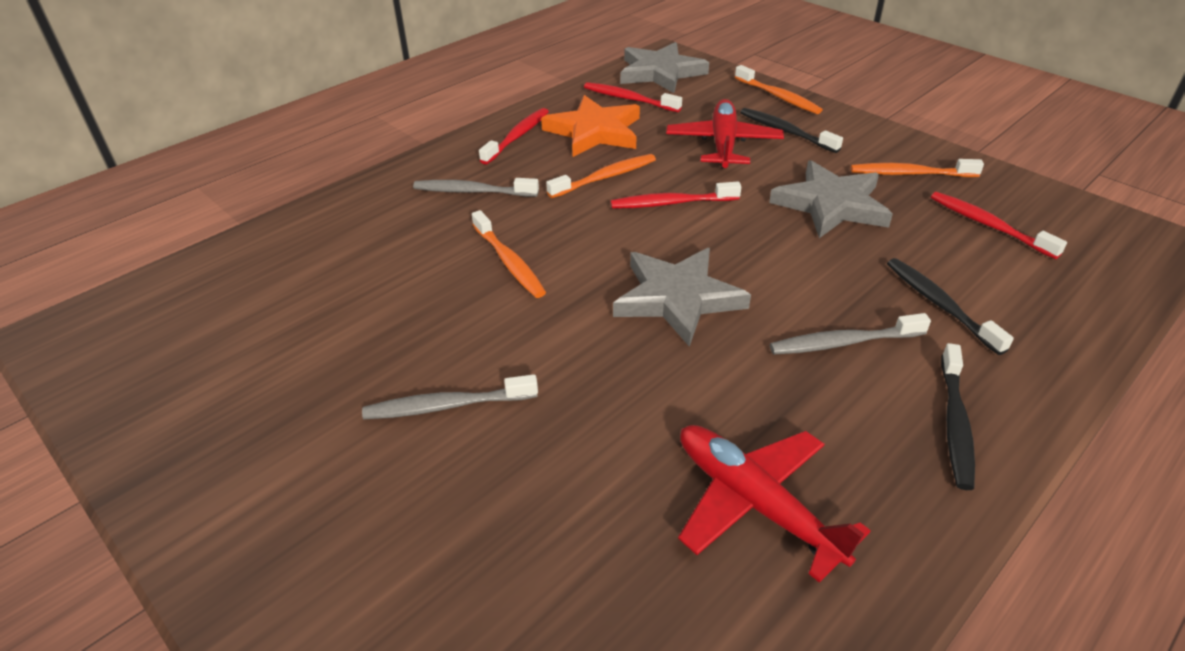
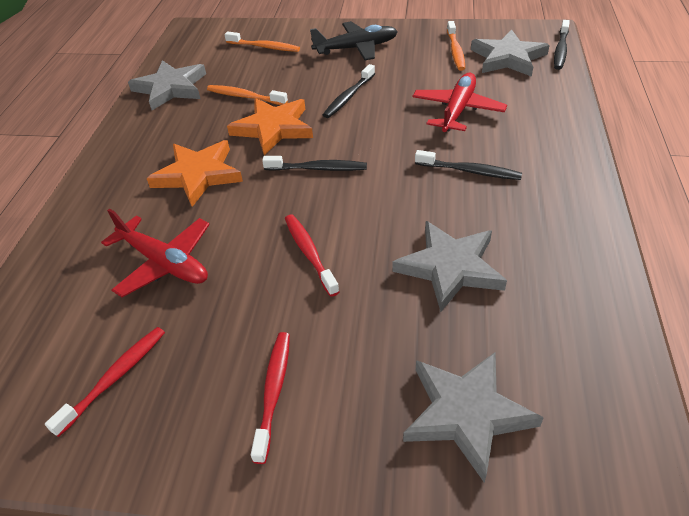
black plane: none = 0 -> [310,21,398,60] = 1
black toothbrush: [740,108,843,153] [887,258,1014,355] [941,343,975,490] = 3 -> [262,156,367,171] [323,64,375,118] [415,150,522,180] [554,20,570,70] = 4
grey star: [613,248,751,347] [620,42,709,93] [769,160,893,238] = 3 -> [128,60,206,110] [392,221,507,312] [403,352,544,483] [471,29,550,77] = 4
grey toothbrush: [362,374,538,419] [413,178,539,197] [770,313,931,354] = 3 -> none = 0
orange star: [541,95,640,157] = 1 -> [147,140,243,207] [227,98,313,155] = 2
orange toothbrush: [472,210,546,298] [546,154,656,198] [735,65,822,114] [851,159,984,177] = 4 -> [207,85,288,105] [225,31,300,52] [447,21,465,71] = 3
red toothbrush: [479,108,549,165] [584,82,682,112] [611,182,741,209] [931,192,1067,259] = 4 -> [45,327,165,437] [251,332,290,464] [285,214,339,297] = 3

